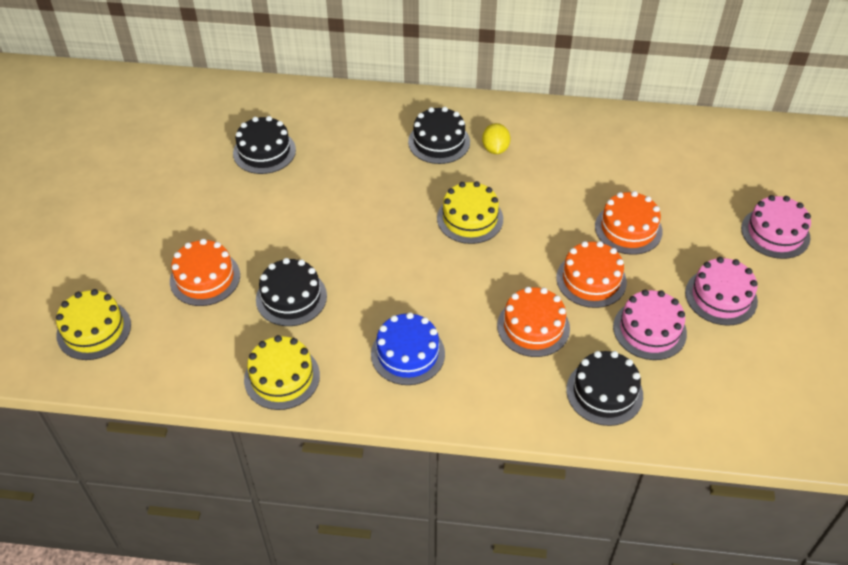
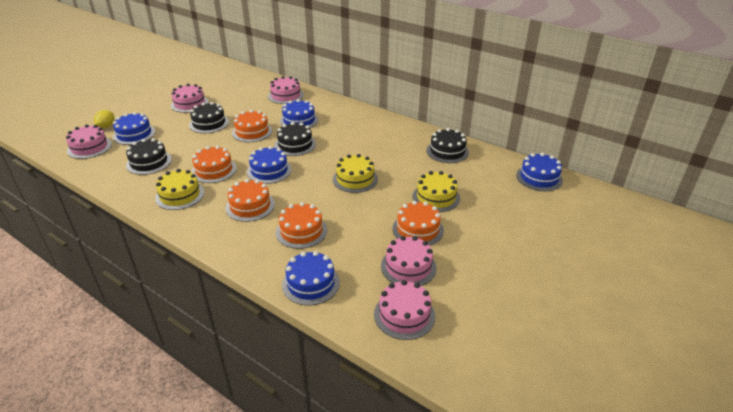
blue cake: [371,312,445,385] = 1 -> [113,112,155,145] [247,146,292,184] [280,99,318,128] [282,251,340,305] [516,153,563,191] = 5
orange cake: [170,239,240,306] [497,287,570,357] [556,241,627,308] [595,191,663,255] = 4 -> [191,146,237,183] [226,179,275,222] [232,110,272,142] [276,202,327,249] [392,201,444,245] = 5
pink cake: [613,290,687,360] [685,257,758,326] [741,195,811,259] = 3 -> [66,124,112,159] [171,84,209,113] [268,76,304,104] [374,280,435,340] [381,236,437,286] = 5

